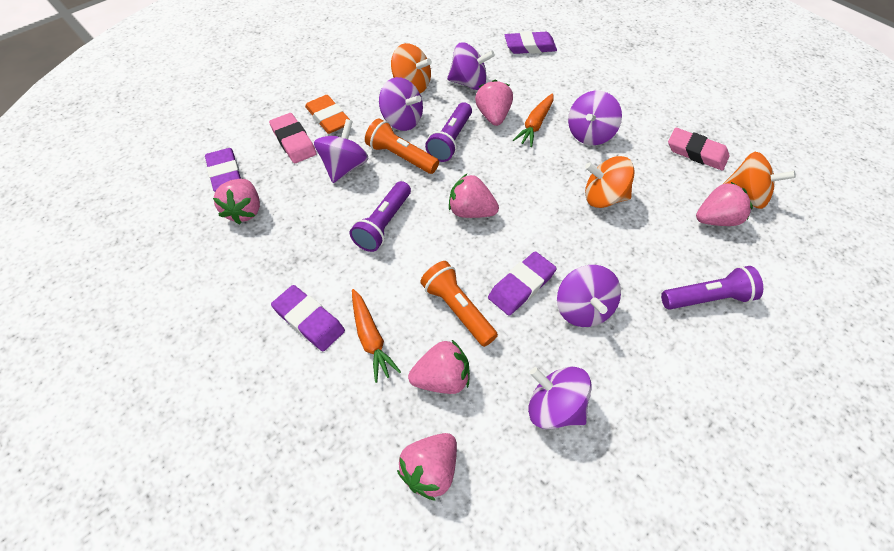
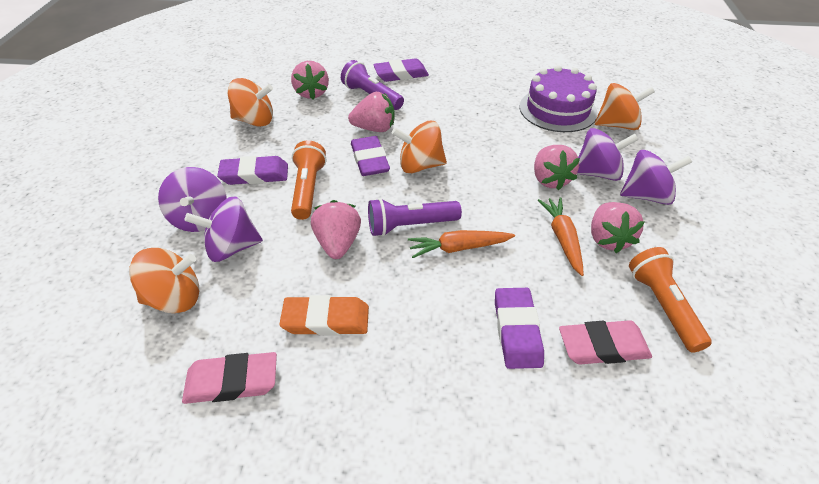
orange spinning top: [391,43,432,93] [585,156,634,208] [723,152,796,209] = 3 -> [129,248,199,313] [228,78,273,127] [392,121,447,173] [595,83,655,130] = 4
pink strawberry: [213,179,260,224] [397,433,457,501] [408,340,470,394] [449,174,499,218] [475,80,513,126] [696,182,753,226] = 6 -> [291,61,329,99] [311,200,361,259] [348,92,395,132] [534,145,580,190] [591,202,645,253] = 5
purple cake: none = 0 -> [520,65,597,132] = 1
purple flashlight: [350,181,411,252] [425,102,472,162] [661,266,763,309] = 3 -> [341,60,404,110] [368,198,462,236] = 2
purple spinning top: [314,119,369,183] [379,77,423,131] [447,42,495,90] [528,367,592,429] [557,265,621,327] [568,91,622,145] = 6 -> [158,167,227,232] [185,196,263,262] [577,128,638,181] [620,150,692,205] = 4

